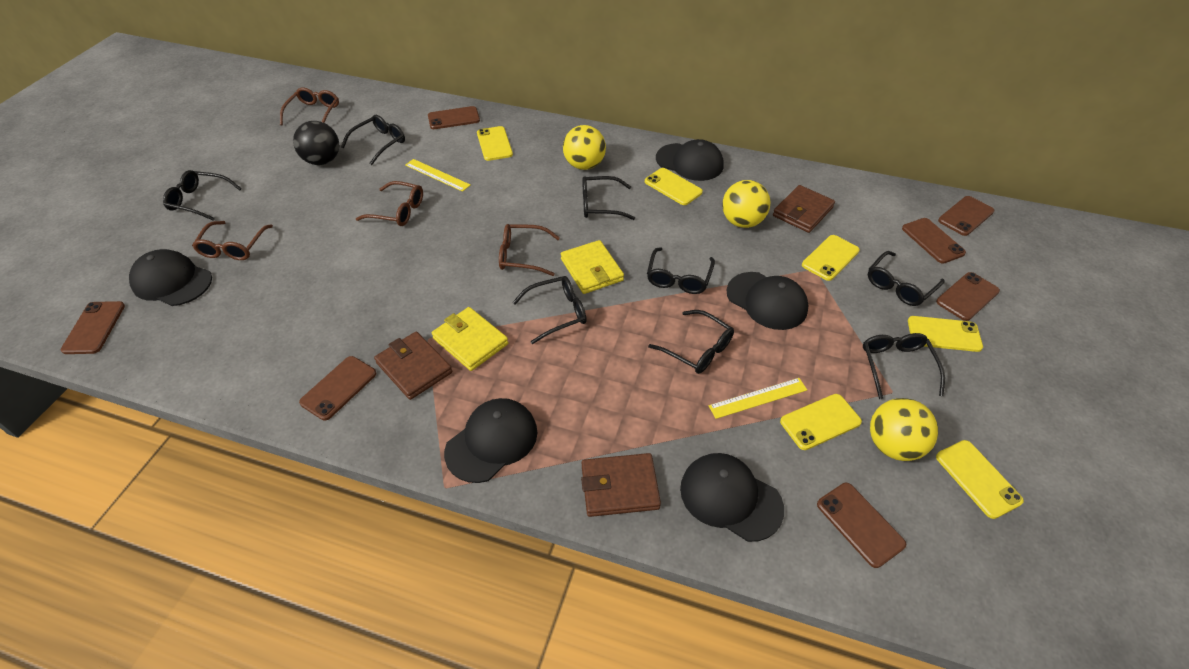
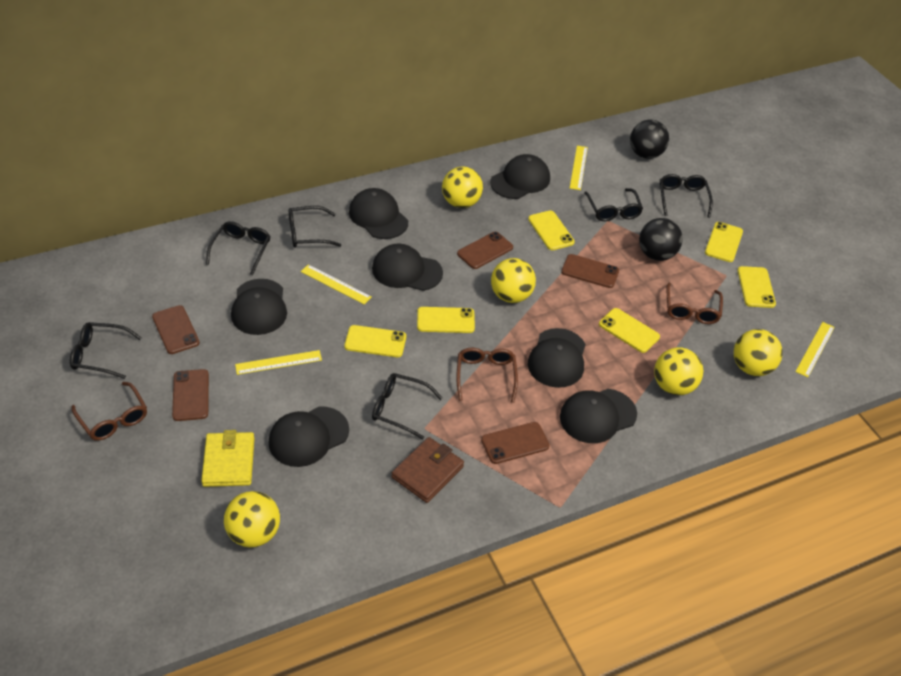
black ball: [293,121,339,165] = 1 -> [630,120,669,159] [639,218,683,261] = 2
black cap: [129,249,212,306] [444,398,537,483] [656,139,724,181] [680,453,784,542] [727,272,809,330] = 5 -> [231,279,287,335] [269,406,349,467] [349,188,408,239] [372,244,443,291] [490,154,550,199] [527,328,586,388] [560,389,637,443] = 7
black glasses: [163,170,242,221] [341,115,405,165] [512,276,587,344] [582,176,635,220] [647,247,715,294] [648,310,734,374] [863,333,945,399] [868,251,944,306] = 8 -> [70,322,141,379] [206,221,271,275] [288,206,341,248] [372,373,442,439] [584,188,643,221] [660,174,713,218] = 6
brown glasses: [192,221,273,260] [280,87,339,125] [356,181,423,226] [499,224,560,276] = 4 -> [72,382,147,441] [456,348,518,403] [666,283,723,324] = 3
brown phone: [61,301,125,354] [299,356,376,421] [428,106,480,129] [817,483,906,568] [902,218,966,264] [936,272,1000,321] [938,196,994,236] = 7 -> [152,305,200,354] [172,369,209,421] [457,232,513,269] [481,422,550,464] [561,254,619,288] = 5
brown wallet: [374,332,452,400] [581,453,661,517] [773,185,835,233] = 3 -> [392,437,464,503] = 1
yellow ball: [563,125,606,170] [722,180,770,228] [870,398,938,461] = 3 -> [224,491,280,548] [442,167,483,208] [491,258,536,303] [654,347,703,395] [734,329,783,376] = 5
yellow ruler: [405,159,470,192] [709,378,807,419] = 2 -> [235,350,322,375] [301,264,371,304] [570,146,588,190] [795,322,835,377] = 4
yellow wallet: [432,307,508,371] [561,240,624,294] = 2 -> [201,430,255,487] = 1

